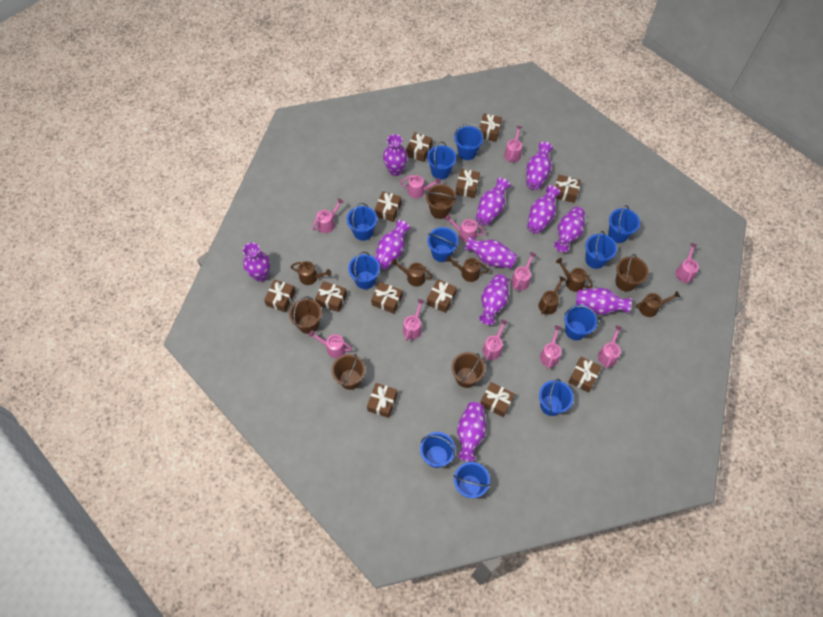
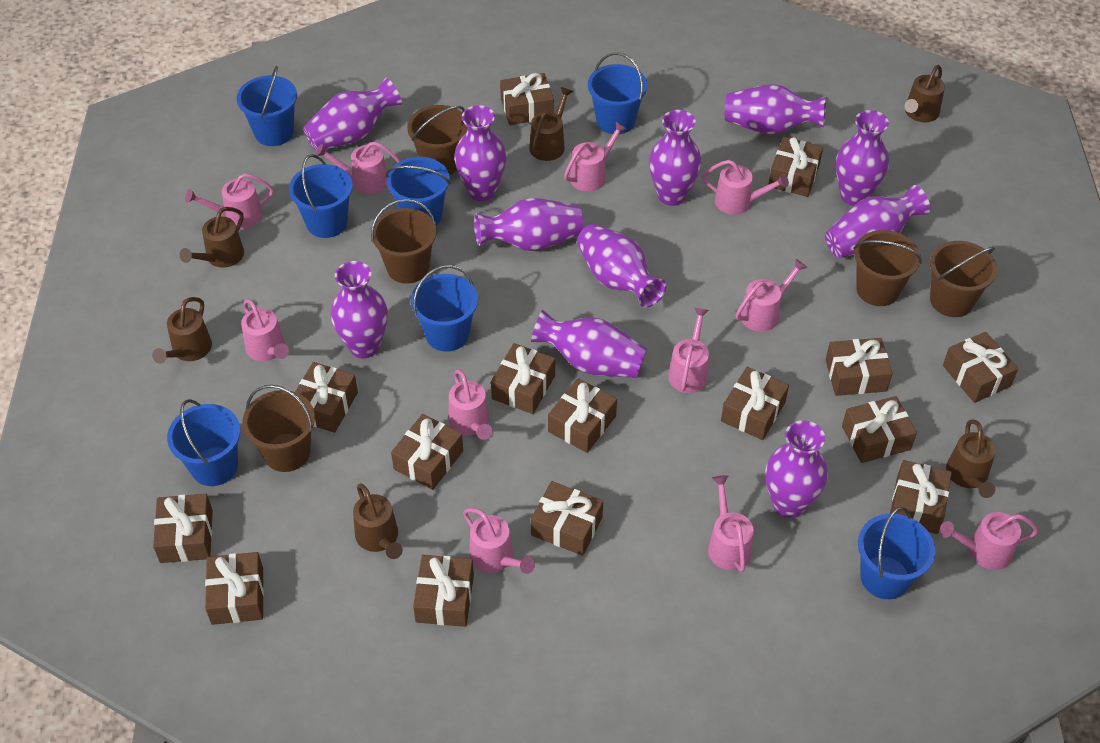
blue bucket: [347,203,377,241] [348,252,380,289] [420,432,455,468] [427,142,456,180] [427,227,458,262] [454,123,484,160] [454,462,490,498] [539,379,574,416] [564,305,598,340] [585,231,617,269] [608,205,640,243] = 11 -> [167,399,240,486] [237,66,297,146] [289,154,353,238] [386,157,450,225] [411,265,478,352] [588,52,647,134] [858,507,935,599] = 7
brown gift: [264,280,295,312] [315,281,347,312] [367,383,397,418] [371,282,403,314] [375,191,401,222] [406,132,432,162] [427,279,457,313] [455,169,480,198] [480,114,502,142] [480,382,515,417] [555,175,581,203] [568,357,602,393] = 12 -> [153,494,213,563] [205,552,264,625] [295,362,358,433] [391,414,463,490] [413,555,474,627] [491,343,555,414] [500,73,554,125] [531,481,603,556] [548,378,617,453] [721,367,789,440] [768,137,823,197] [826,338,893,396] [842,396,917,463] [890,460,952,534] [943,332,1018,403] = 15

